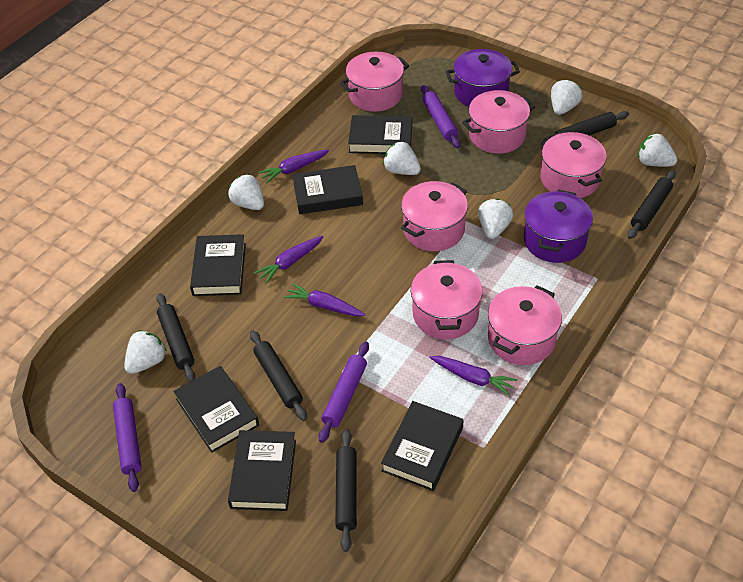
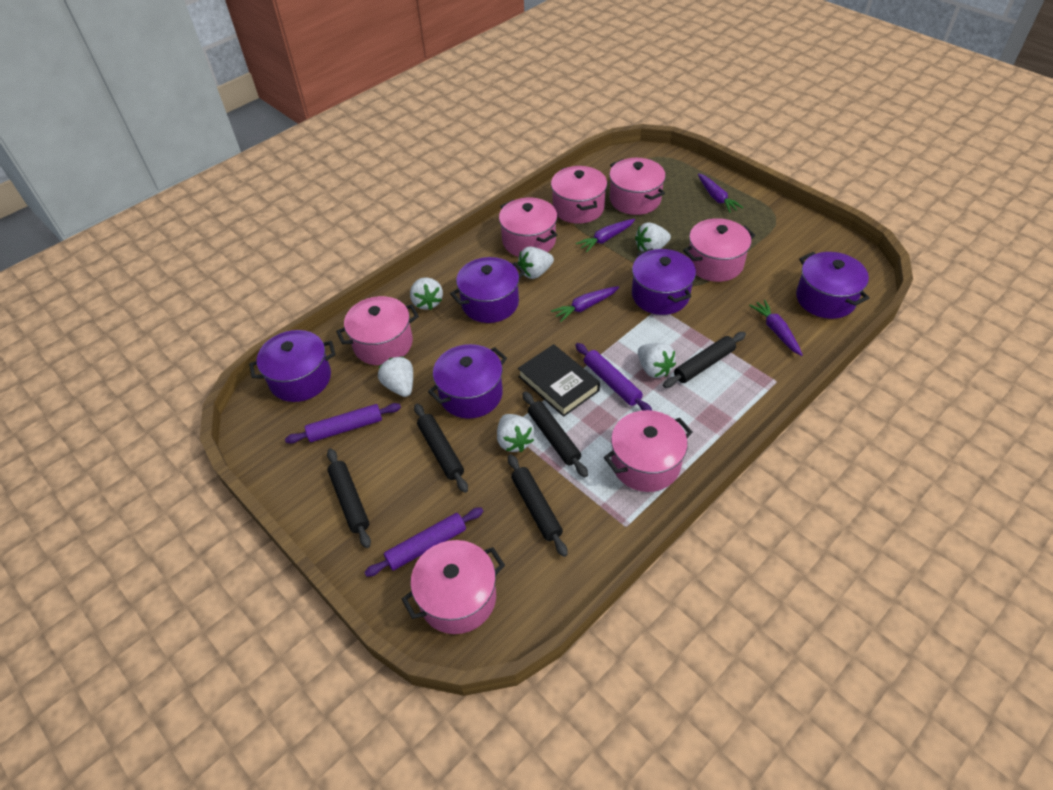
black book: [173,366,259,453] [190,234,246,296] [228,430,296,511] [292,165,363,214] [348,115,412,154] [381,401,464,491] = 6 -> [518,344,600,417] = 1
pink pot: [340,52,409,112] [401,181,468,251] [411,260,483,339] [462,90,535,154] [488,285,562,365] [541,131,607,198] = 6 -> [336,296,419,365] [402,540,505,634] [499,198,557,257] [551,166,607,224] [604,410,693,492] [609,158,666,215] [683,218,755,282] = 7
purple pot: [446,49,520,107] [524,189,593,263] = 2 -> [249,330,336,402] [428,344,507,419] [450,257,525,323] [632,248,696,315] [796,252,870,319] = 5

